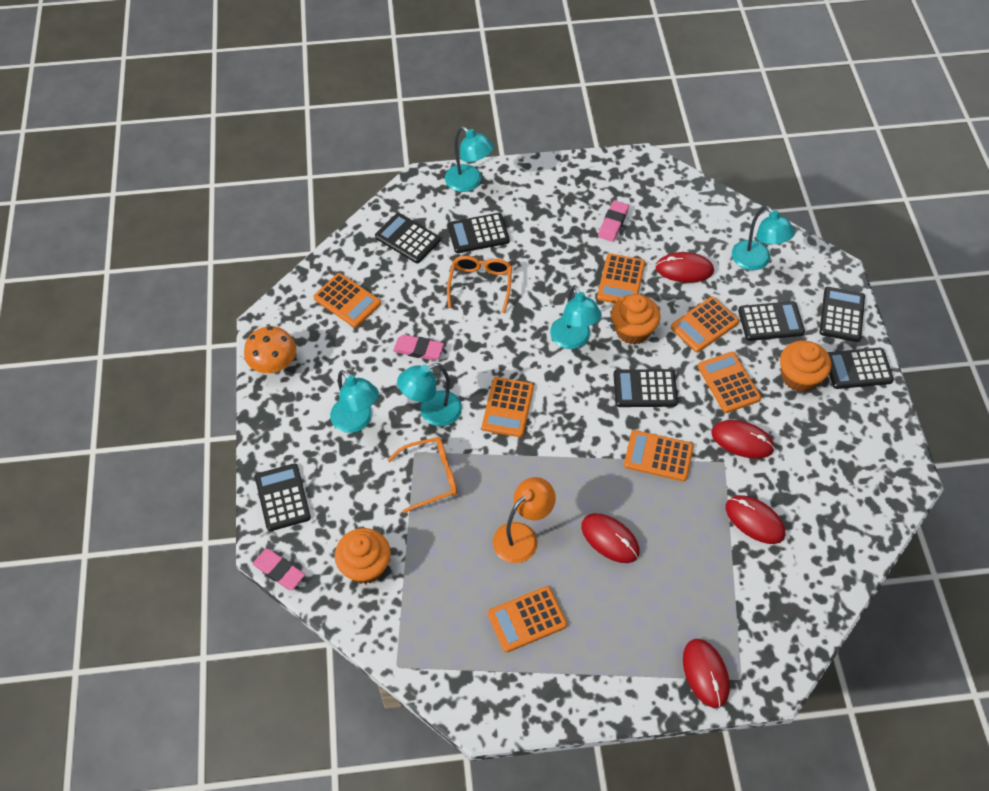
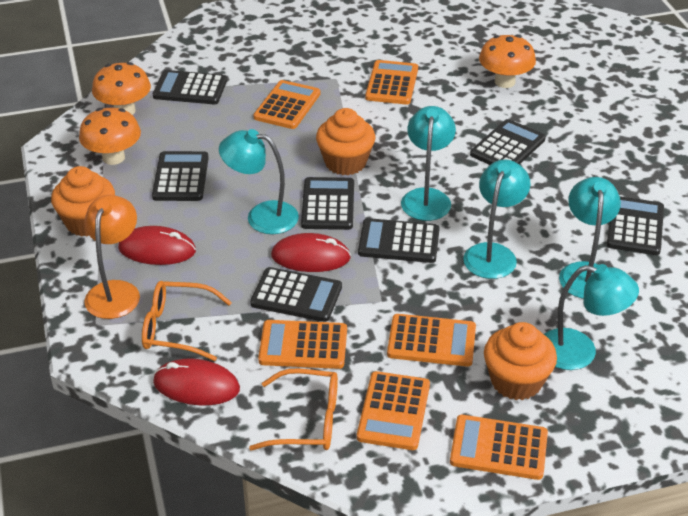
orange calculator: [313,273,381,328] [482,377,534,437] [488,586,567,652] [597,253,645,303] [624,430,694,481] [671,297,739,352] [698,352,761,413] = 7 -> [253,80,320,129] [258,320,347,369] [357,371,430,450] [365,60,418,105] [387,314,476,367] [450,415,548,480] = 6
orange mushroom: [244,326,296,373] = 1 -> [79,108,141,165] [92,62,151,115] [479,35,536,88] = 3
pink eraser: [253,549,305,590] [393,334,444,361] [598,200,629,242] = 3 -> none = 0
red mouse: [581,513,640,563] [656,252,714,283] [683,639,730,708] [711,420,775,459] [725,495,785,544] = 5 -> [118,226,196,265] [153,359,240,405] [271,233,351,272] = 3

